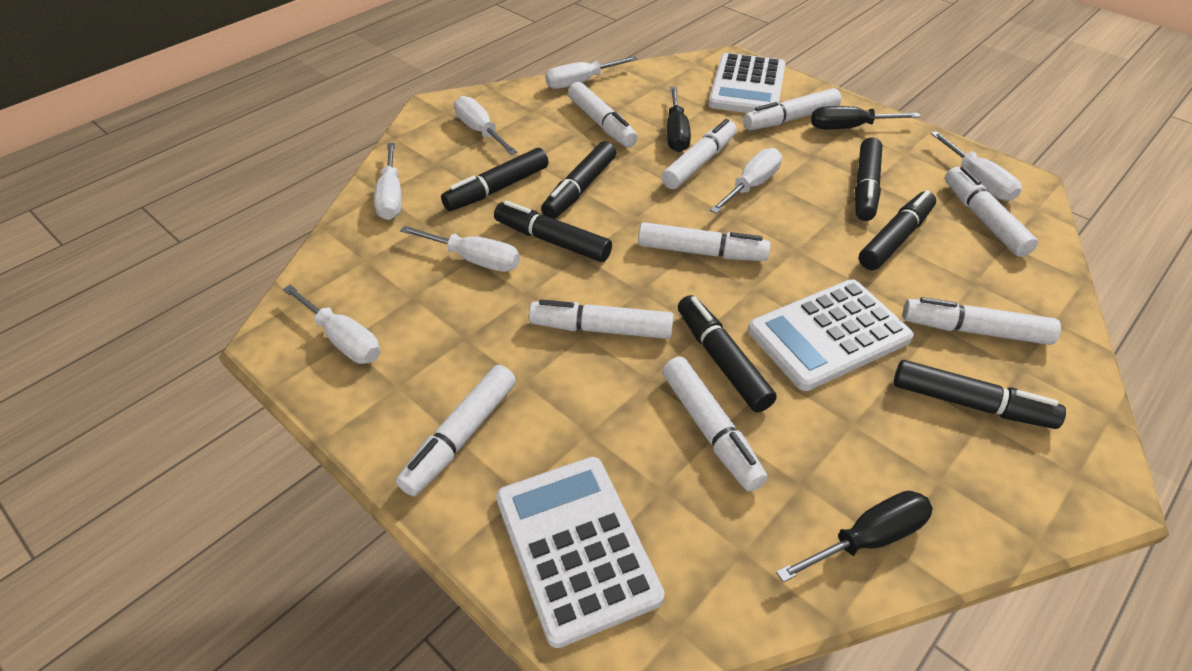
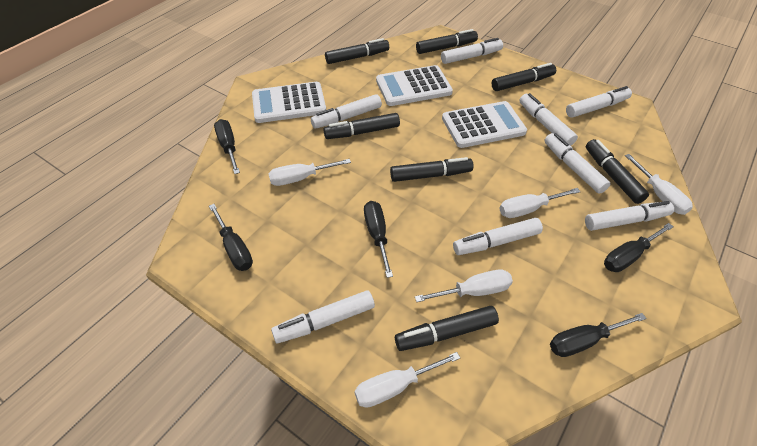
black screwdriver: [667,87,691,152] [776,490,933,583] [811,106,921,129] = 3 -> [209,204,253,271] [214,119,240,174] [364,201,393,278] [550,313,647,357] [604,223,674,272] = 5
white marker: [396,365,516,496] [529,299,674,339] [568,82,638,147] [638,222,771,261] [661,119,737,189] [662,357,768,491] [743,88,841,130] [903,297,1061,345] [945,166,1038,257] = 9 -> [271,290,375,343] [311,94,382,128] [441,38,503,64] [453,218,543,255] [519,93,578,146] [545,133,610,194] [566,86,632,118] [585,201,674,231] = 8
white screwdriver: [283,285,381,364] [374,143,402,220] [400,226,520,272] [454,96,517,155] [545,56,638,89] [710,148,782,214] [930,131,1022,201] = 7 -> [268,159,351,186] [354,352,460,408] [415,269,513,302] [500,188,581,218] [625,154,693,215] = 5

